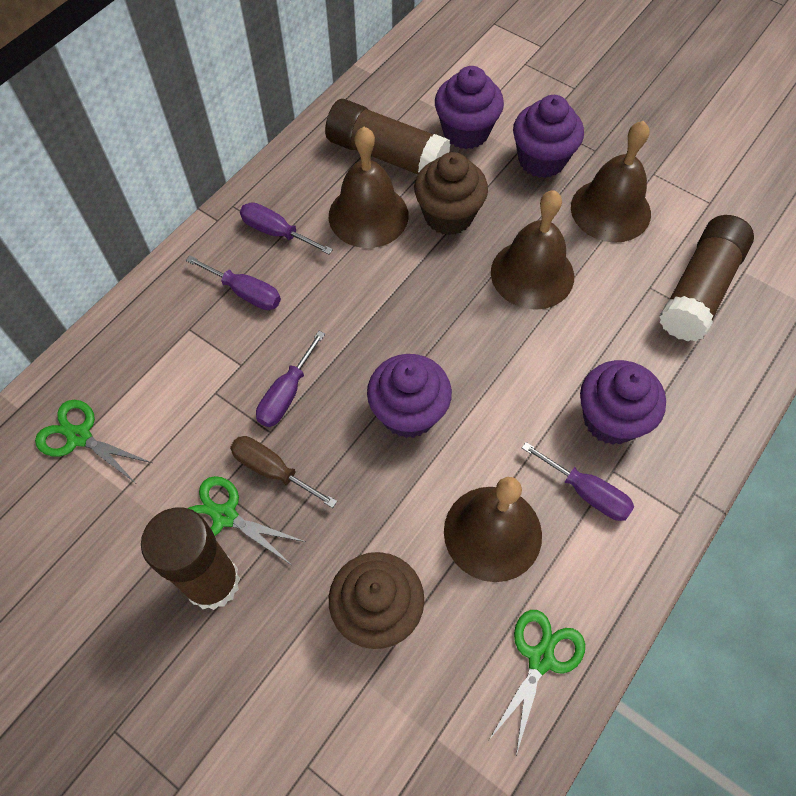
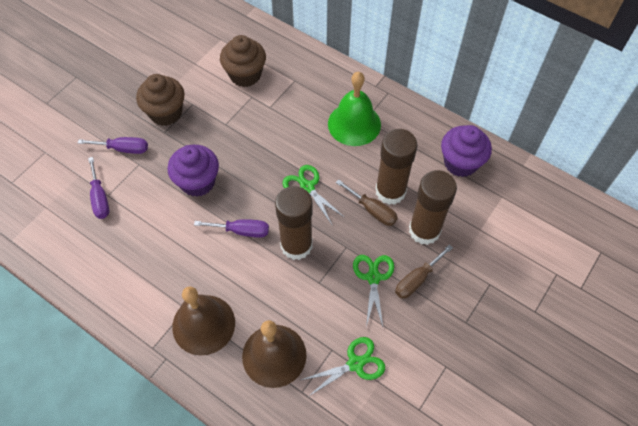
brown bell: [329,127,408,248] [444,477,542,582] [491,190,574,310] [571,121,651,243] = 4 -> [172,287,235,356] [242,320,307,388] = 2
brown screwdriver: [230,436,337,508] = 1 -> [336,179,398,226] [395,244,453,299] = 2
green bell: none = 0 -> [328,72,381,146] = 1
purple cupcake: [367,354,452,438] [435,66,504,149] [513,95,584,178] [580,360,666,445] = 4 -> [168,145,219,197] [441,125,492,177] = 2
purple screwdriver: [186,255,281,310] [240,202,333,254] [256,331,325,427] [522,442,634,521] = 4 -> [78,137,148,154] [88,157,109,219] [194,219,269,238] = 3

